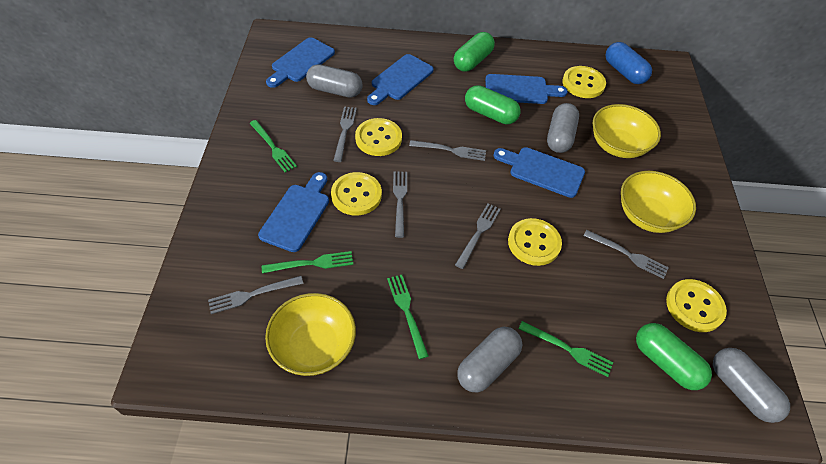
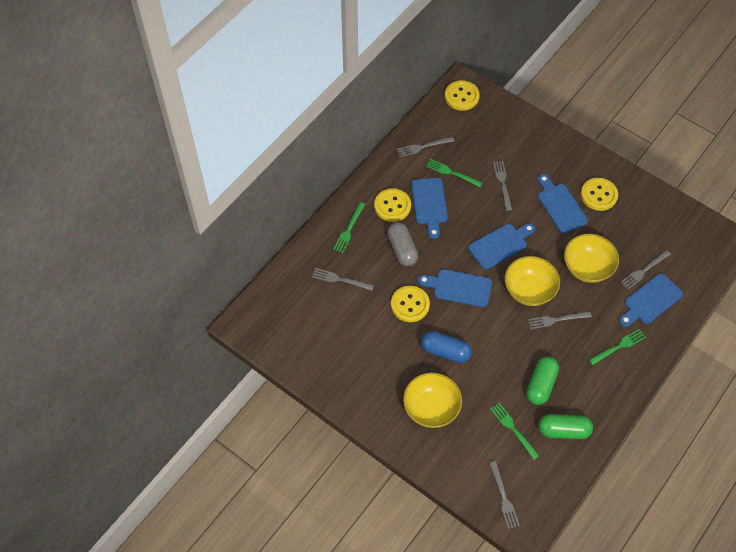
green capsule: [454,32,495,71] [465,85,520,124] [636,323,712,390] = 3 -> [526,356,559,405] [538,414,593,439] = 2
grey capsule: [306,64,363,98] [457,327,522,392] [547,103,579,153] [713,348,790,423] = 4 -> [387,222,418,266] = 1
yellow button: [331,172,382,215] [355,118,402,156] [508,218,562,266] [562,66,606,98] [666,279,727,332] = 5 -> [374,188,411,222] [391,286,430,322] [445,80,480,111] [581,178,618,211] = 4

